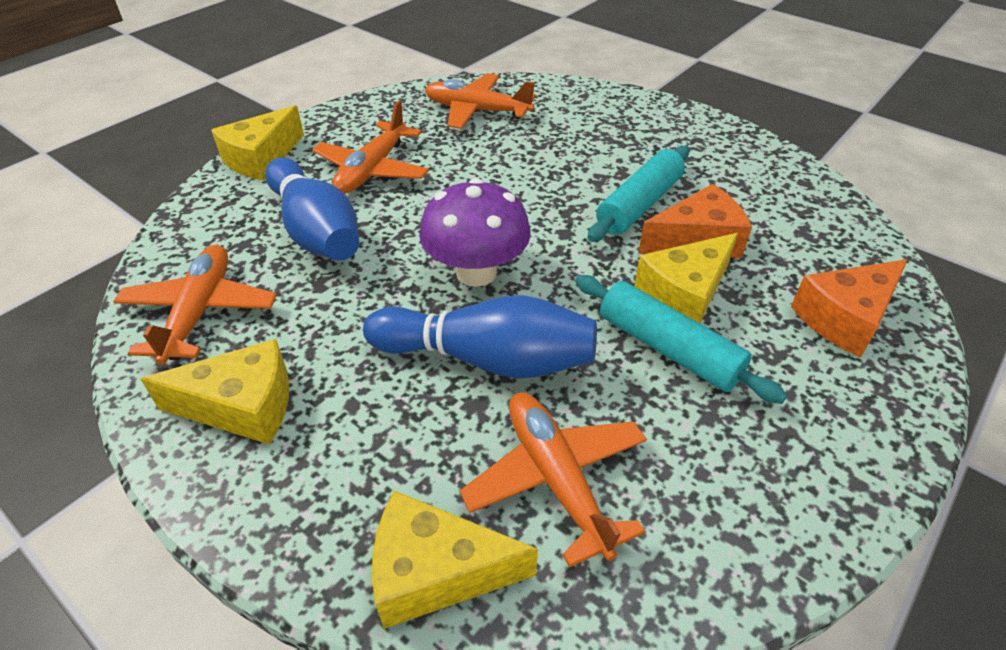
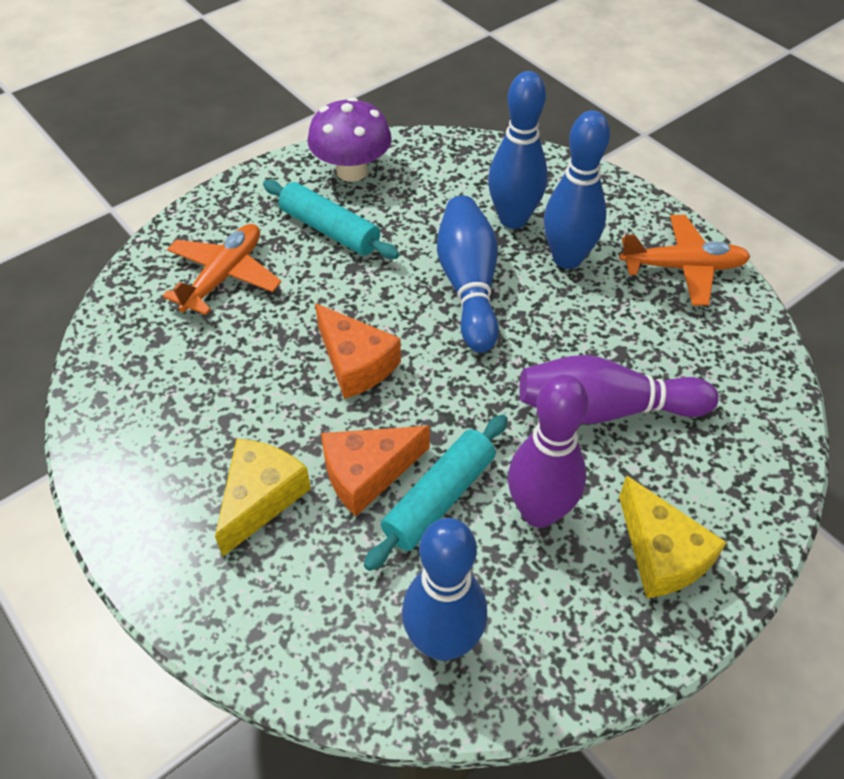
blue bowling pin: [265,157,359,261] [363,295,597,379] = 2 -> [402,518,487,661] [437,195,499,353] [488,71,548,229] [544,110,610,269] = 4
orange plane: [113,245,277,365] [312,100,429,194] [425,73,536,129] [460,392,647,567] = 4 -> [163,224,281,315] [619,215,750,306] = 2
purple bowling pin: none = 0 -> [508,374,589,528] [519,355,719,424] = 2
yellow cheese: [141,339,289,445] [211,105,304,181] [372,491,538,629] [634,233,738,323] = 4 -> [215,439,311,556] [619,475,727,598] = 2

